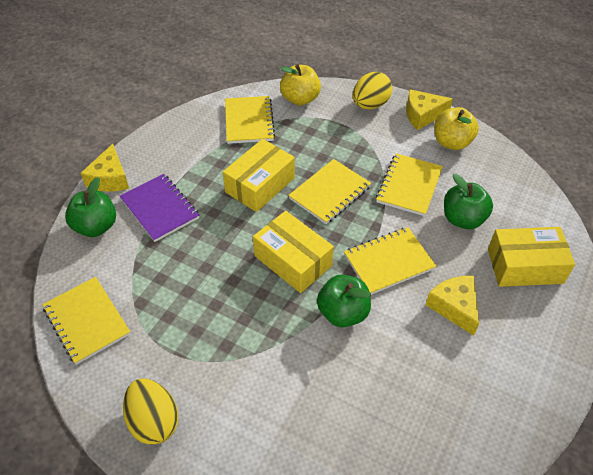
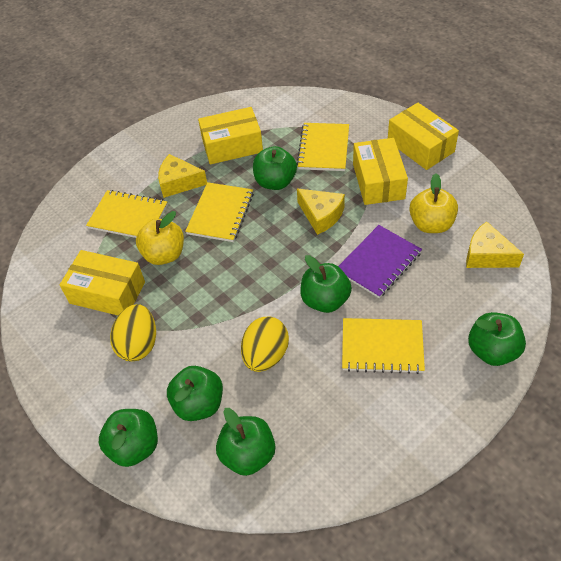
green apple: [65,177,116,237] [317,275,371,327] [444,174,493,229] = 3 -> [99,409,158,467] [167,366,223,421] [216,408,275,476] [253,146,297,190] [300,255,352,313] [468,312,526,366] = 6
yellow box: [223,139,295,212] [253,211,334,293] [488,227,575,287] = 3 -> [60,250,145,316] [198,107,263,164] [353,138,408,205] [388,103,459,170] = 4
yellow notebook: [42,277,130,365] [225,96,275,144] [288,159,371,224] [344,227,436,295] [376,153,443,216] = 5 -> [86,190,168,238] [185,182,254,242] [297,123,349,171] [342,318,425,374] = 4

